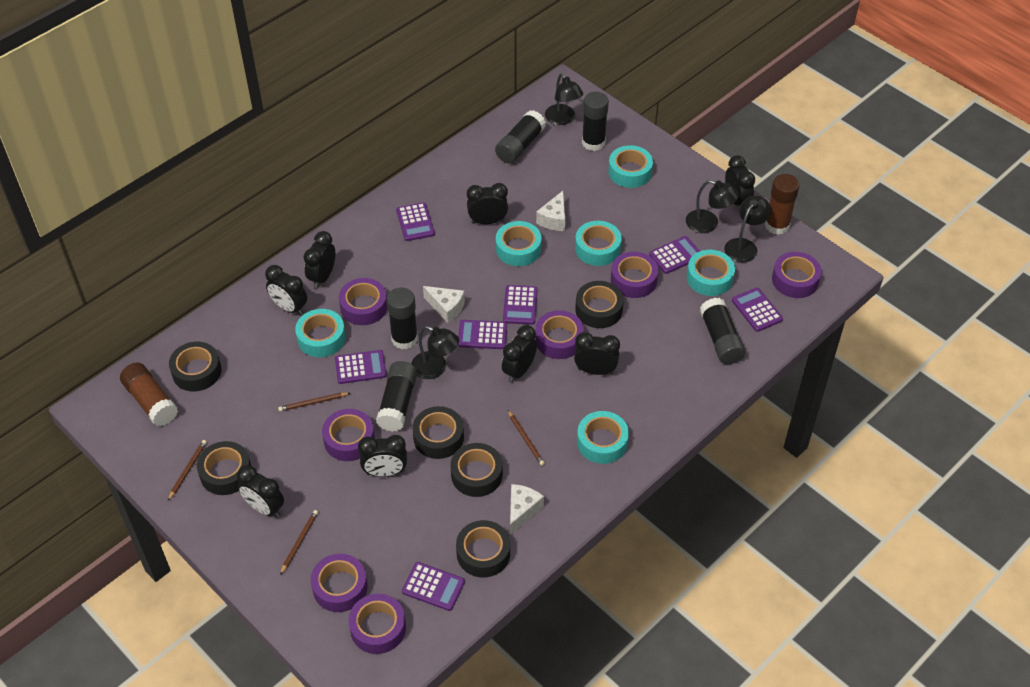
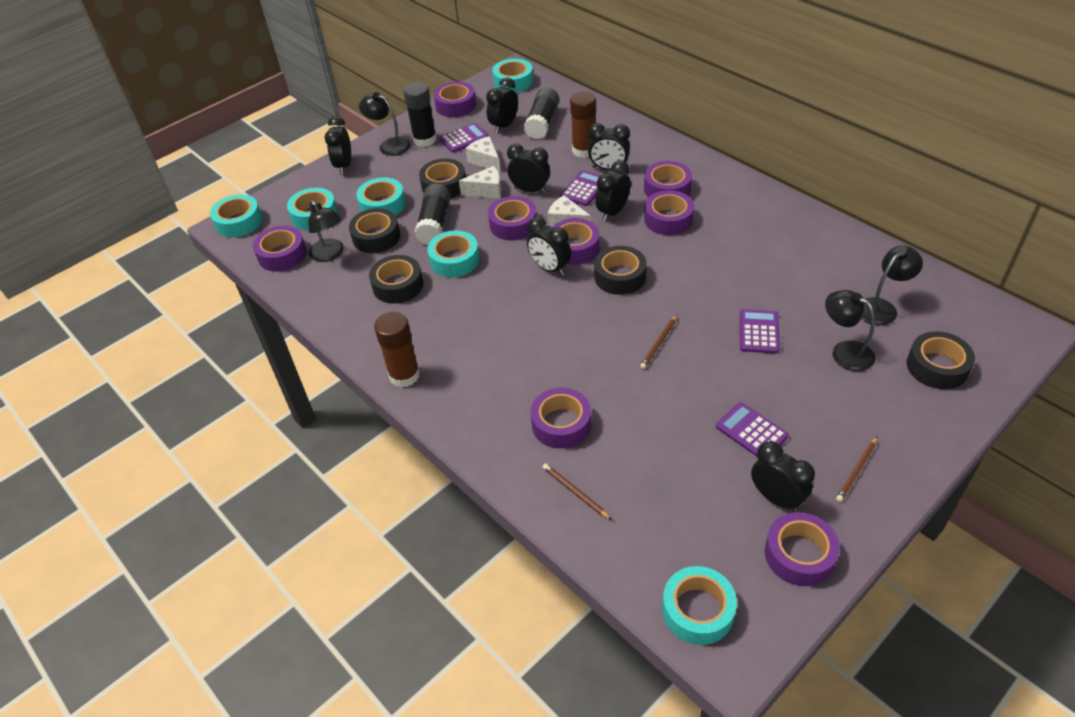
black clock: [237,465,284,518] [265,265,307,315] [304,231,335,289] [358,435,407,477] [467,183,508,224] [502,325,537,383] [574,332,620,375] [725,155,755,206] = 8 -> [325,116,351,174] [486,78,518,133] [507,144,550,193] [527,217,571,276] [588,123,630,170] [595,160,631,221] [751,441,815,512] = 7
black glue stick: [376,361,417,432] [387,288,418,349] [495,110,546,164] [582,92,609,151] [700,298,746,364] = 5 -> [403,82,437,147] [415,184,451,245] [524,87,559,140] = 3
black tape: [169,342,222,391] [197,441,251,495] [412,406,464,459] [450,443,503,497] [456,520,510,577] [575,281,624,328] = 6 -> [349,208,400,253] [369,255,423,304] [419,159,466,199] [594,246,647,295] [907,331,975,389] = 5
brown pencil: [168,440,207,500] [278,393,350,411] [280,510,318,575] [508,410,545,466] = 4 -> [543,464,612,520] [640,315,677,369] [836,436,878,502] = 3
purple calculator: [335,350,387,384] [396,202,435,241] [402,562,465,611] [458,320,507,349] [503,285,538,325] [649,236,700,274] [732,288,783,332] = 7 -> [439,123,489,153] [561,170,600,206] [716,403,789,457] [740,309,780,354] = 4
purple tape: [311,554,368,612] [322,409,375,461] [339,278,387,325] [348,594,406,654] [535,310,584,359] [611,252,658,298] [772,252,822,298] = 7 -> [253,226,307,271] [433,81,476,117] [488,196,537,241] [531,388,591,449] [553,218,599,265] [644,161,692,197] [644,190,694,235] [765,512,840,586] = 8

